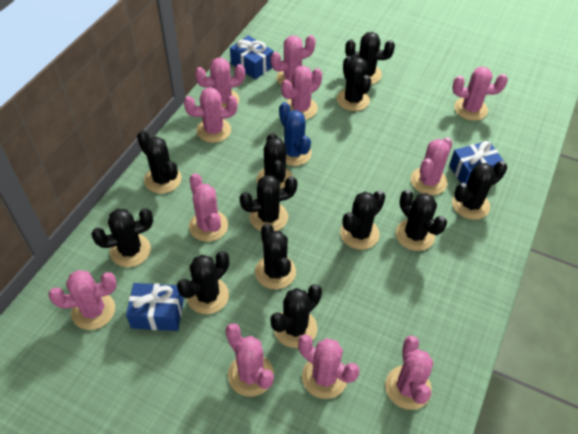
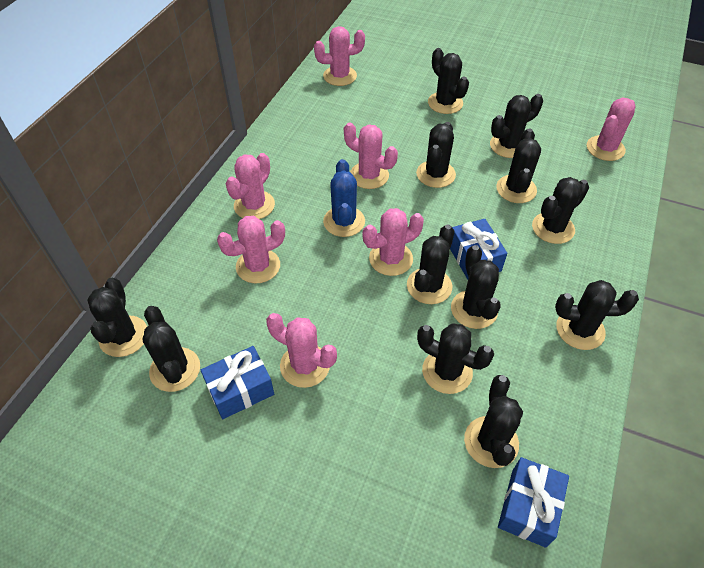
pink cactus: [49,270,117,330] [184,87,238,143] [189,173,228,242] [195,58,245,108] [225,323,274,397] [271,35,316,85] [281,66,322,120] [298,334,359,399] [385,336,433,410] [411,137,452,195] [452,67,508,121] = 11 -> [217,216,285,283] [226,153,275,219] [266,313,337,388] [314,26,365,86] [344,122,398,189] [363,208,424,276] [587,98,636,161] = 7

